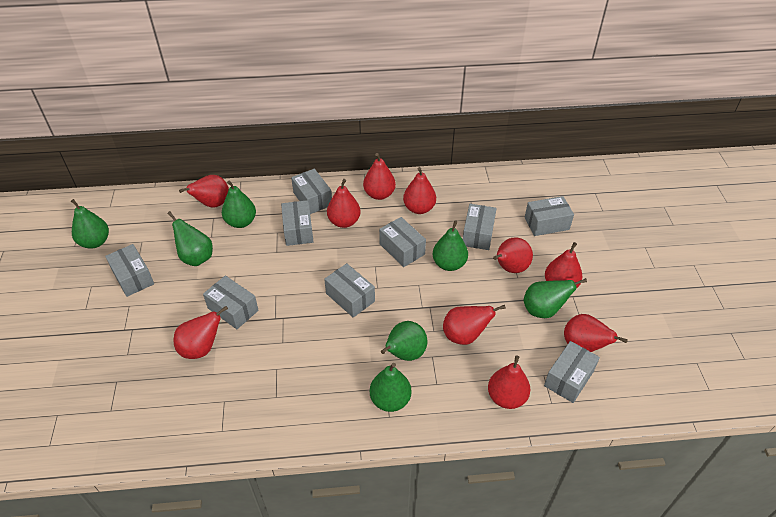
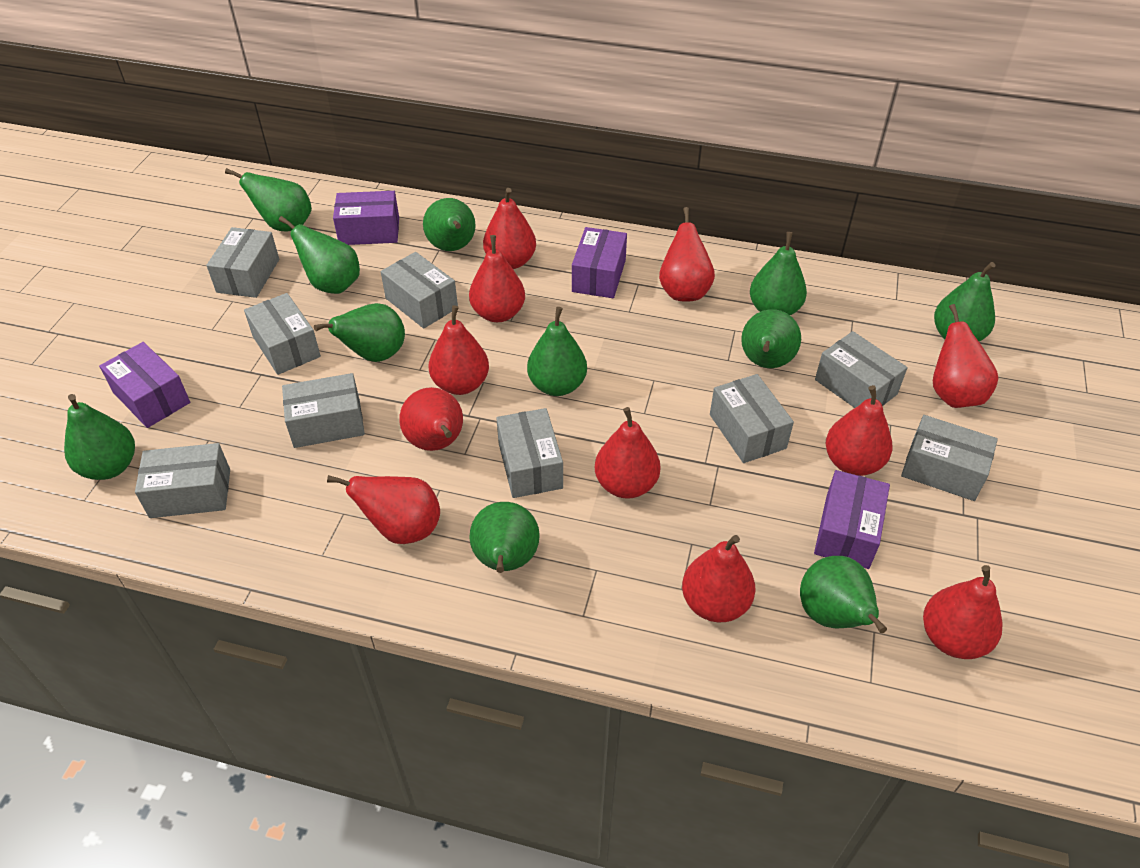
green pear: [71,199,109,249] [167,211,213,266] [222,181,256,228] [370,363,412,412] [381,321,427,361] [433,220,468,271] [524,278,587,318] = 7 -> [64,394,135,480] [225,168,312,231] [279,216,360,294] [314,303,405,362] [423,198,476,251] [469,502,540,573] [527,307,587,396] [741,309,801,368] [750,232,807,316] [800,556,887,633] [934,262,995,341] = 11
purple box: none = 0 -> [99,342,190,428] [333,191,399,245] [572,227,627,298] [814,470,890,569] = 4
red pear: [173,306,228,359] [179,175,229,208] [327,179,361,228] [363,153,396,200] [403,167,436,214] [443,305,506,345] [488,355,530,409] [493,238,533,273] [545,242,582,289] [564,314,628,352] = 10 -> [327,475,440,544] [399,387,463,451] [429,305,489,395] [469,235,525,322] [483,188,536,269] [595,407,661,499] [659,207,715,302] [682,535,755,622] [826,385,892,476] [923,565,1003,659] [933,304,998,408] = 11

